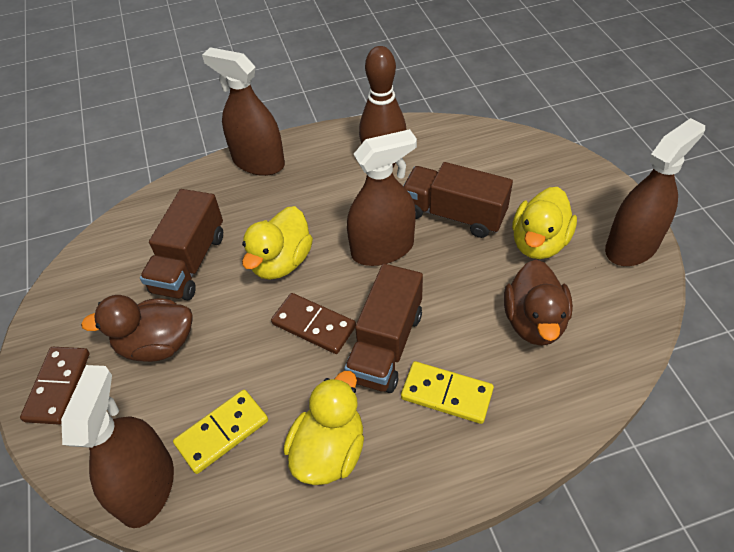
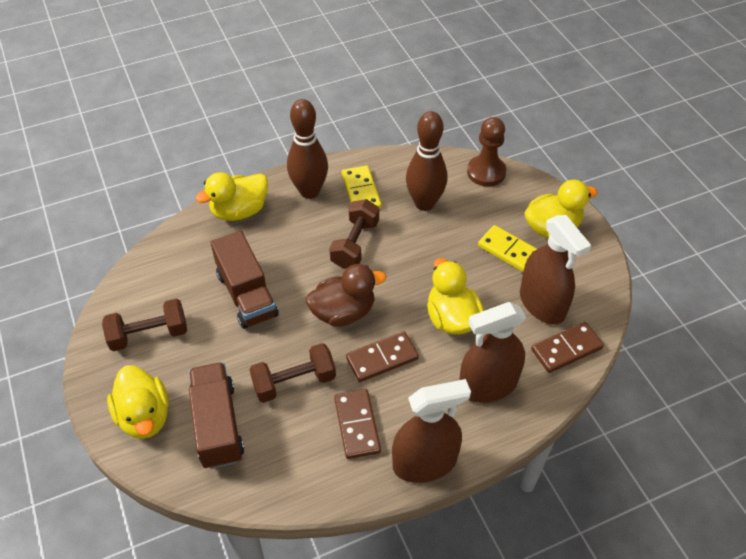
brown bowling pin: [359,46,406,167] = 1 -> [287,99,328,199] [406,111,447,211] = 2
brown domino: [20,347,90,425] [271,293,356,354] = 2 -> [334,389,381,459] [346,332,419,382] [531,322,604,373] = 3
brown duck: [81,295,192,362] [504,260,573,346] = 2 -> [306,264,386,326] = 1
brown dumbbell: none = 0 -> [102,299,187,351] [249,343,336,403] [329,199,379,269] = 3
brown pawn: none = 0 -> [467,117,506,187] = 1
brown spray bottle: [61,365,174,528] [202,47,285,176] [347,129,417,266] [605,118,705,266] = 4 -> [392,379,471,483] [460,302,526,403] [520,215,591,325] = 3
brown truck: [140,189,223,300] [344,264,423,393] [403,162,513,238] = 3 -> [189,362,244,469] [211,231,279,329] = 2
yellow duck: [242,206,313,280] [283,371,364,485] [512,187,577,259] = 3 -> [107,365,169,439] [196,172,268,221] [427,258,484,335] [525,180,598,238] = 4

